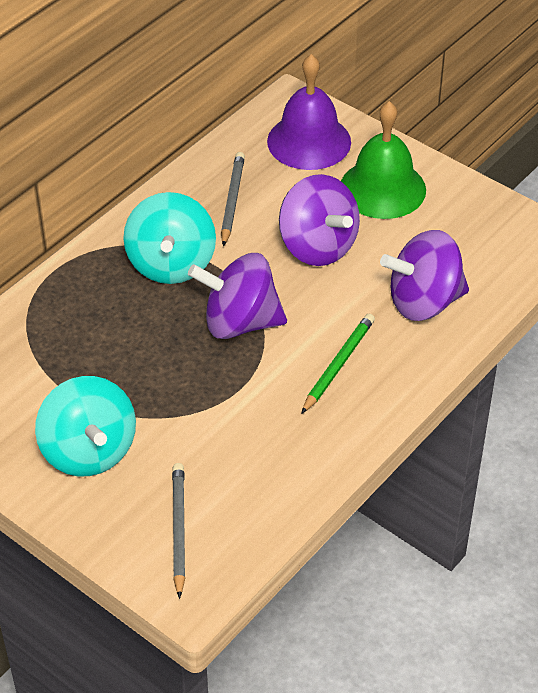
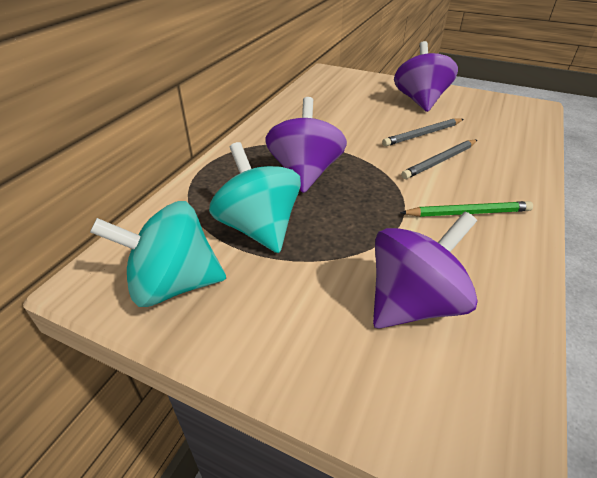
green bell: [341,101,426,219] = 1 -> none = 0
purple bell: [267,54,351,170] = 1 -> none = 0

